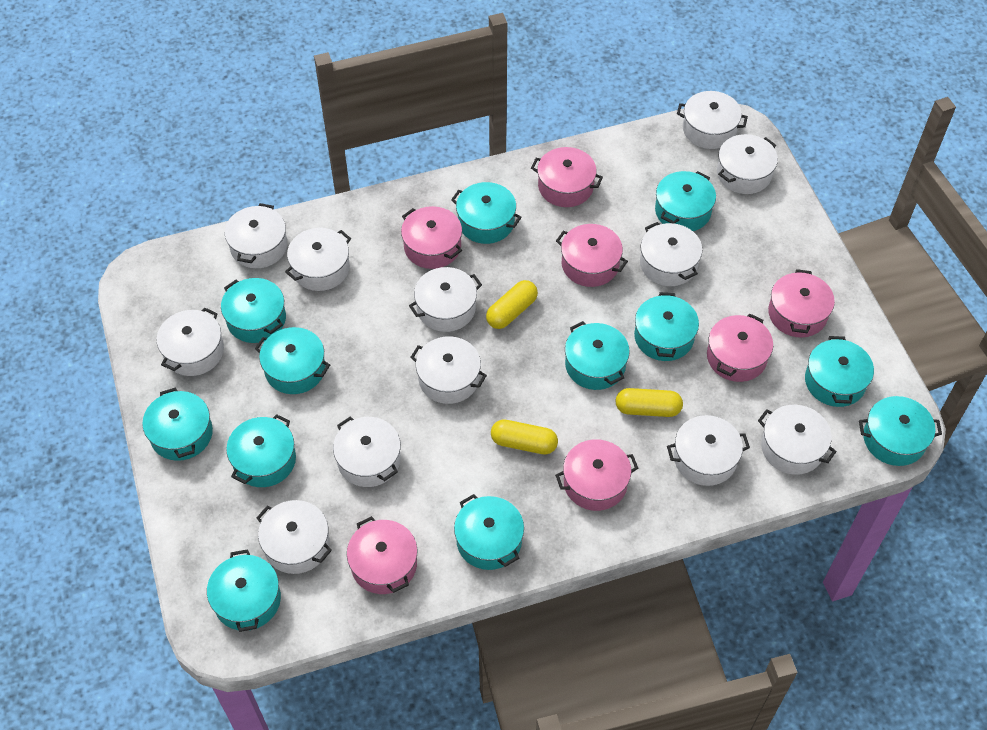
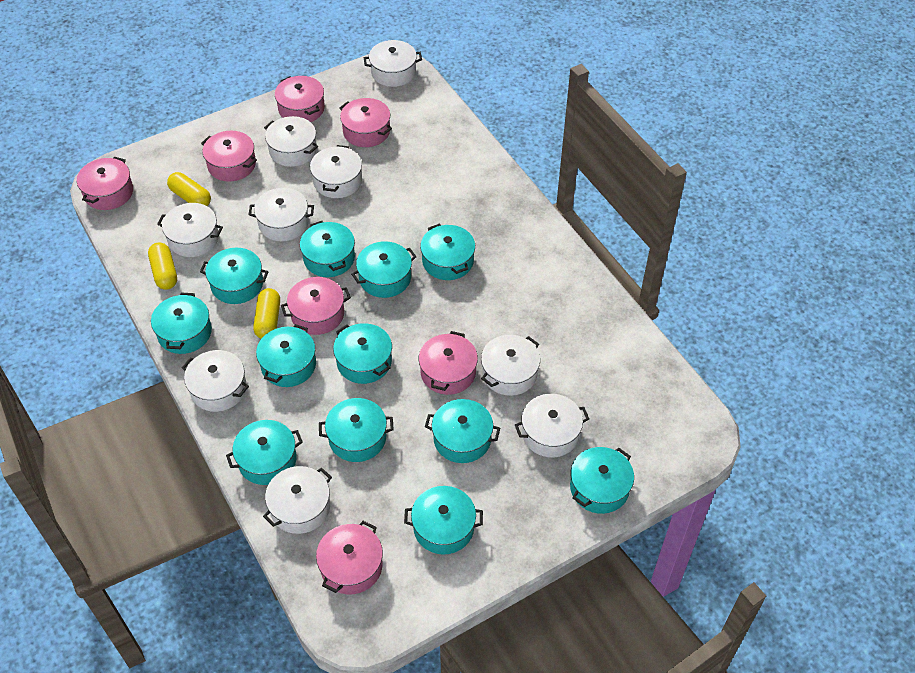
white pot: [157,308,224,376] [225,203,287,268] [256,500,332,574] [285,228,351,291] [333,417,401,487] [409,267,482,332] [410,336,487,404] [640,222,702,286] [667,415,750,486] [677,91,748,149] [717,134,778,194] [758,405,837,475] = 12 -> [157,203,223,257] [182,350,249,412] [248,188,314,241] [263,466,332,534] [264,116,318,167] [310,145,362,198] [364,40,422,87] [481,335,540,396] [515,394,589,457] = 9

